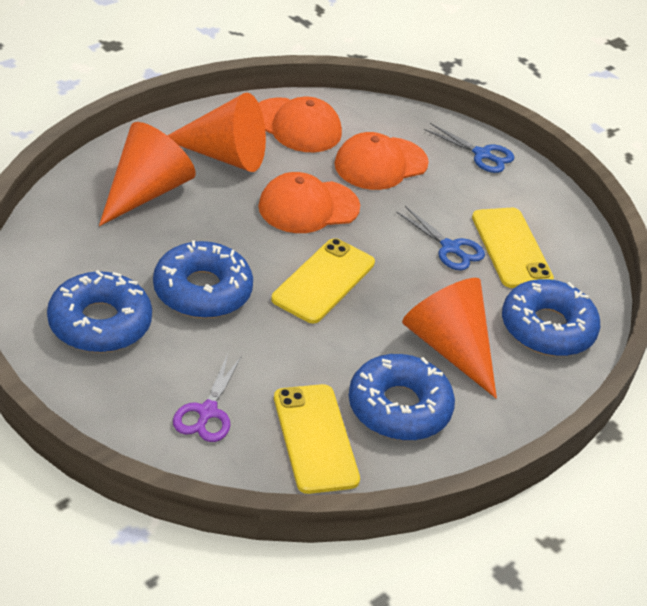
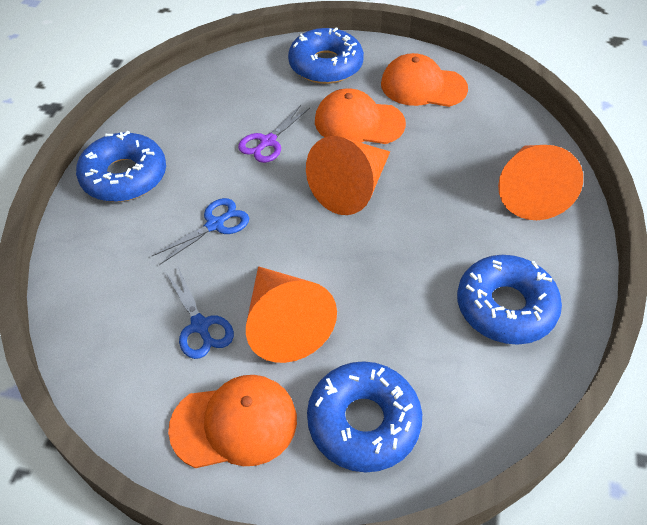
yellow phone: [271,238,375,323] [274,384,360,494] [472,208,554,288] = 3 -> none = 0

